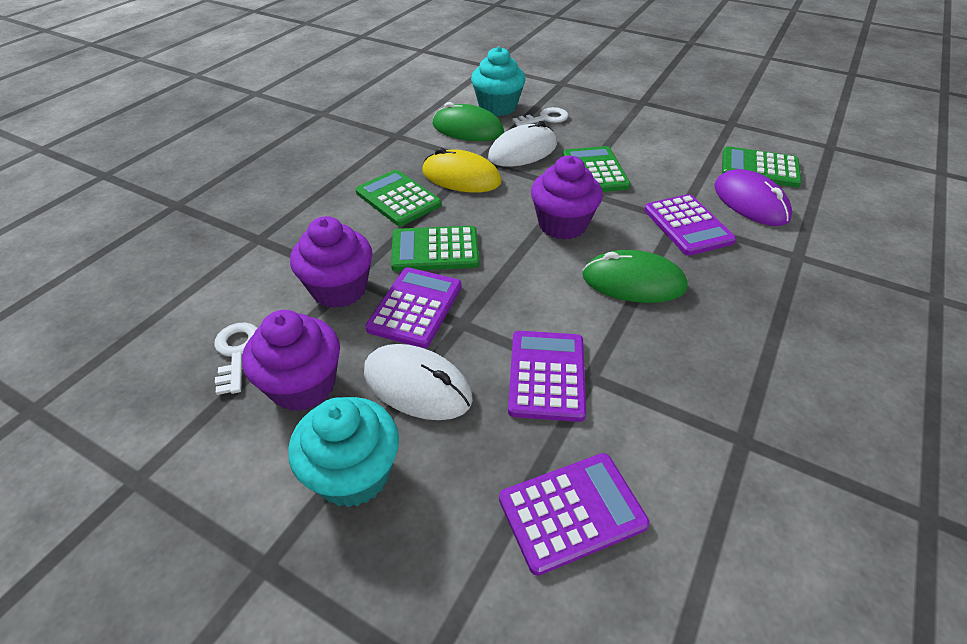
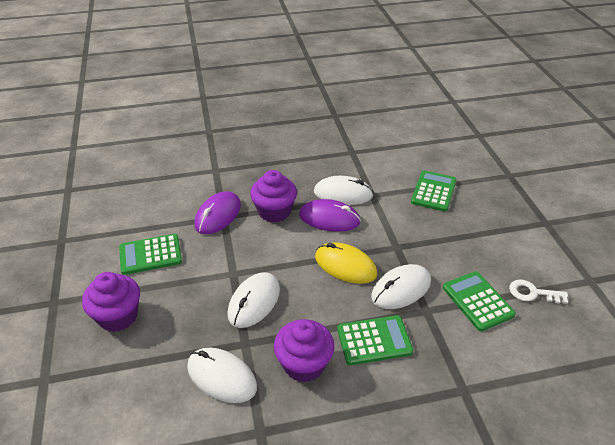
green mouse: [432,102,504,141] [582,250,687,303] = 2 -> none = 0
purple calculator: [365,267,462,348] [499,453,650,576] [508,331,586,422] [644,194,736,256] = 4 -> none = 0
purple mouse: [714,169,792,226] = 1 -> [194,191,241,234] [299,199,361,232] = 2
turquoise cupcake: [288,397,399,507] [471,46,526,116] = 2 -> none = 0
white key: [214,322,257,395] [512,107,568,126] = 2 -> [509,279,568,304] = 1
white mouse: [364,344,473,420] [488,121,557,167] = 2 -> [187,348,257,403] [227,272,280,328] [314,176,374,205] [371,264,431,309] = 4

